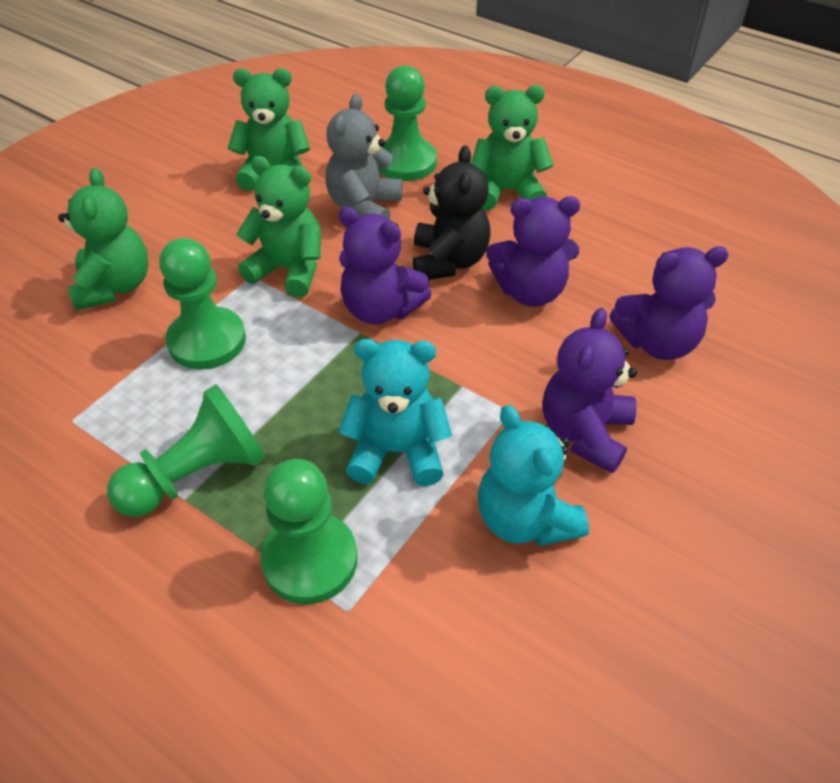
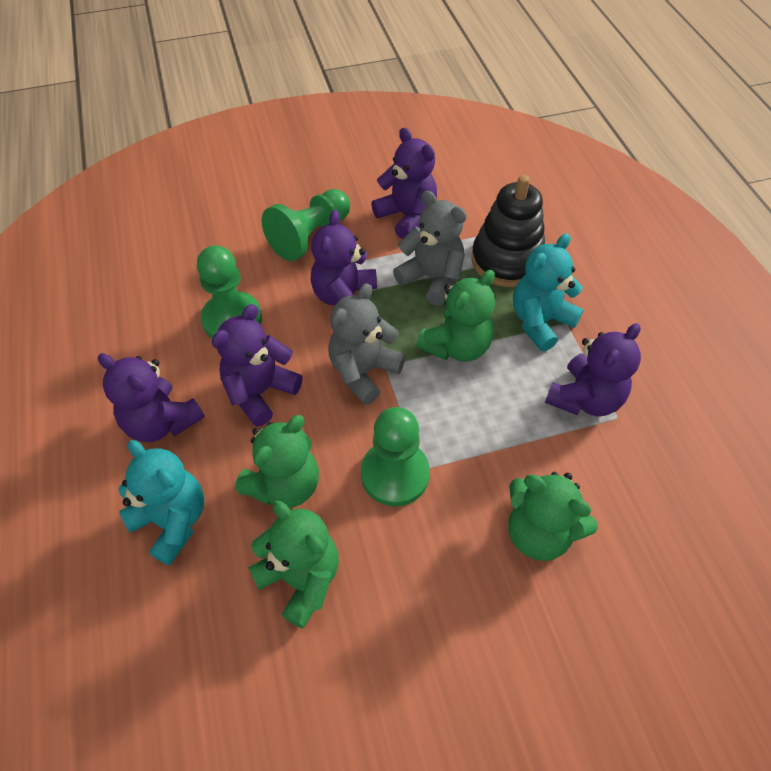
black stacking toy: none = 0 -> [471,175,545,287] = 1
black teddy bear: [413,145,491,280] = 1 -> none = 0
green pawn: [107,384,266,517] [159,238,246,370] [260,459,358,604] [378,65,437,181] = 4 -> [197,245,262,339] [262,189,350,261] [361,407,430,506] = 3
grey teddy bear: [326,94,402,219] = 1 -> [328,283,406,405] [393,191,467,306] = 2
purple teddy bear: [338,206,432,324] [486,196,580,307] [543,308,637,473] [609,246,729,360] = 4 -> [98,353,205,442] [212,304,303,427] [311,210,377,305] [371,128,437,239] [545,323,641,416] = 5

